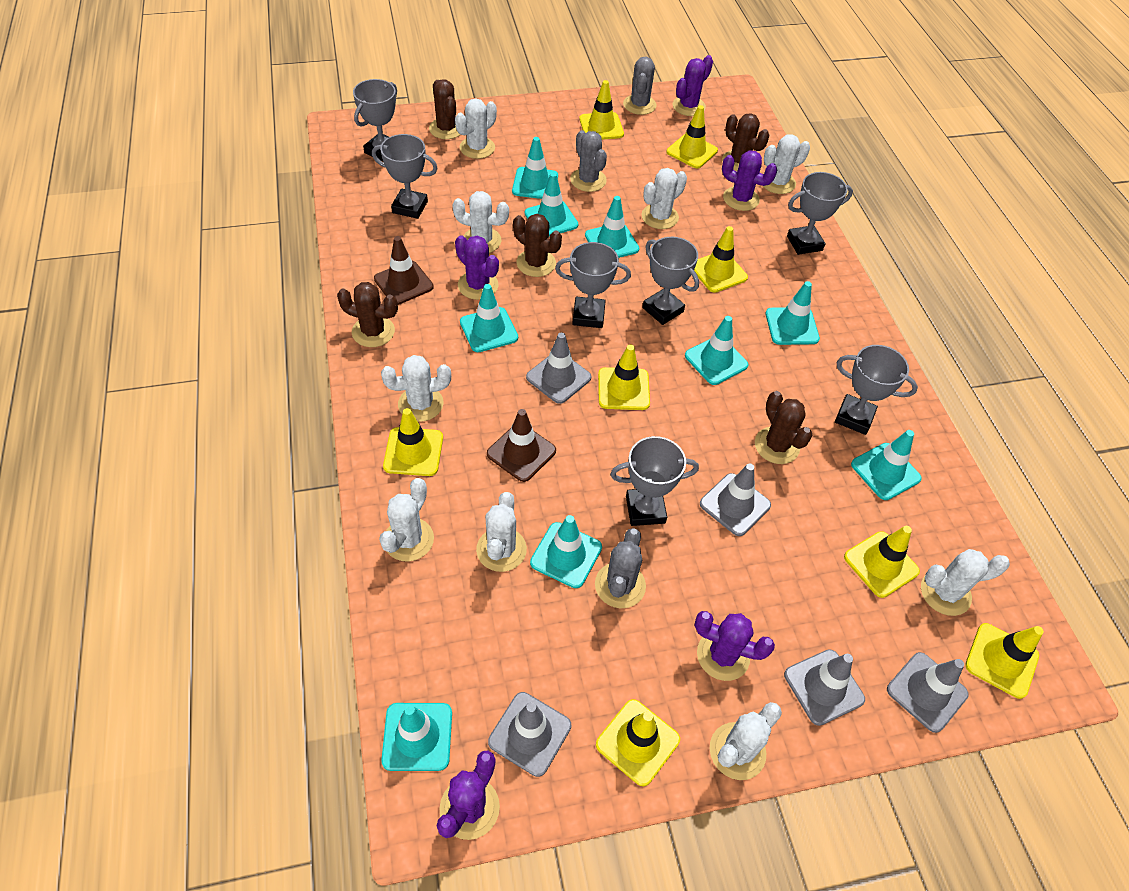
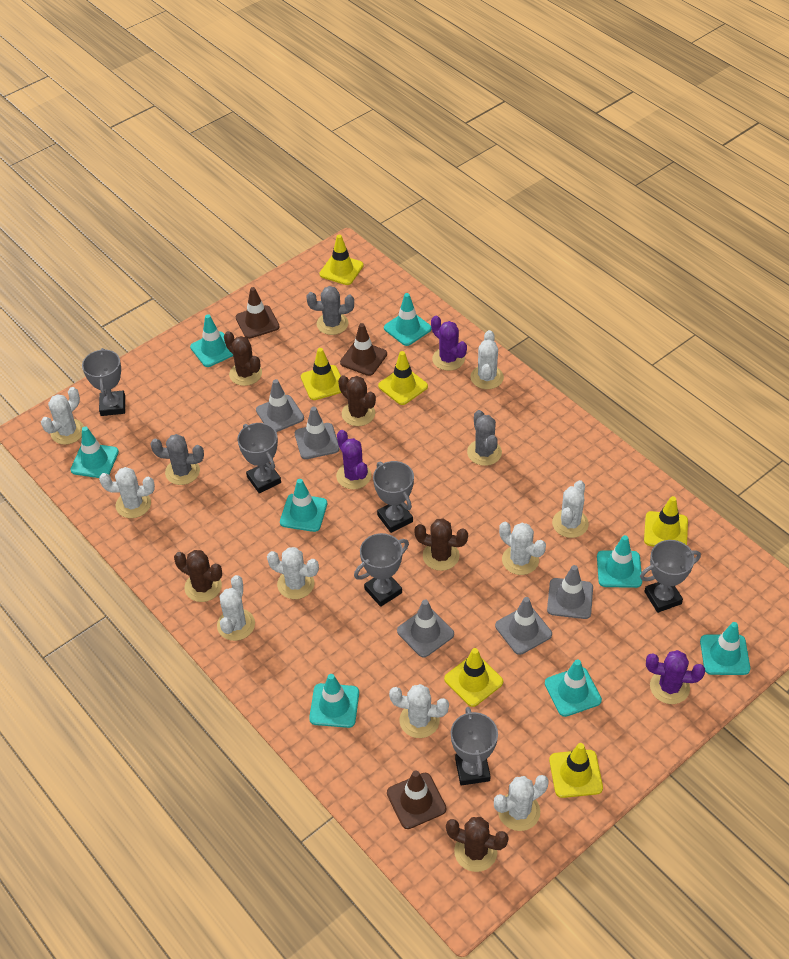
brown traffic cone: [374,236,434,305] [487,409,556,482] = 2 -> [236,287,280,339] [340,323,387,376] [387,770,446,829] = 3
grey trophy: [353,79,397,161] [372,134,438,219] [555,242,631,328] [610,436,699,526] [642,237,699,325] [787,172,853,255] [835,345,918,435] = 7 -> [82,348,125,416] [237,423,281,493] [354,533,409,607] [373,461,414,533] [451,707,498,786] [640,540,701,613] = 6
purple cactus: [437,750,500,840] [455,235,499,300] [673,55,713,116] [694,611,775,681] [722,150,777,211] = 5 -> [336,430,371,489] [431,316,467,371] [646,650,705,704] = 3
turquoise traffic cone: [381,703,452,771] [460,284,518,352] [512,137,558,199] [525,172,579,236] [530,515,602,588] [585,196,639,258] [685,316,748,385] [765,281,820,345] [851,430,922,500] = 9 -> [70,427,119,478] [190,314,233,367] [280,479,327,532] [309,674,359,728] [384,293,432,346] [545,659,602,717] [597,535,642,588] [700,622,750,675] = 8
yellow traffic cone: [383,408,443,476] [579,80,624,140] [596,699,680,786] [598,345,650,410] [667,105,718,168] [694,226,748,292] [844,526,920,598] [965,623,1044,699] = 8 -> [301,348,341,400] [319,235,364,285] [378,351,428,405] [444,648,503,707] [549,743,603,798] [644,496,688,546] = 6

